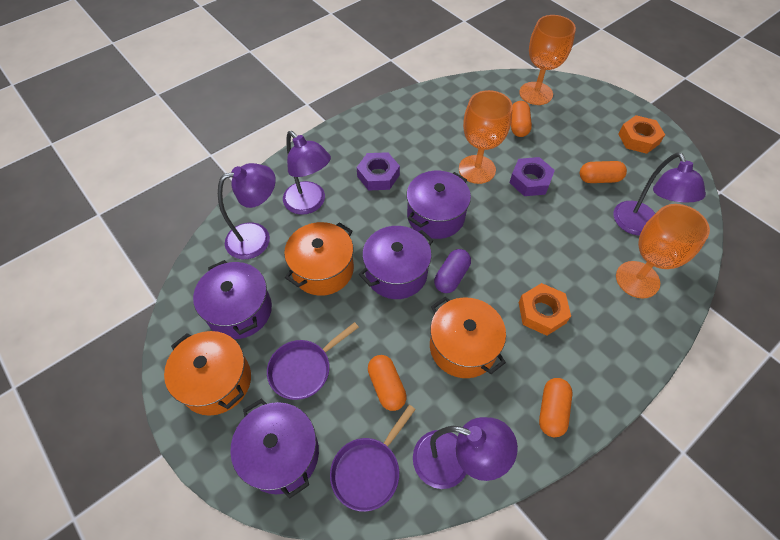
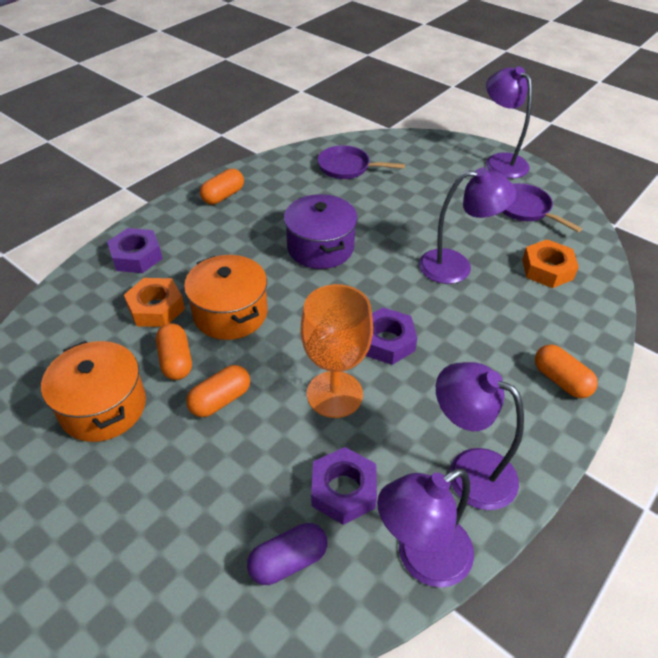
orange goblet: [459,90,513,184] [519,15,576,105] [616,204,710,299] = 3 -> [301,284,373,418] = 1
orange pot: [164,331,251,416] [284,222,354,296] [430,297,506,378] = 3 -> [41,341,146,442] [184,255,268,340] = 2
purple nut: [357,152,400,191] [509,157,555,196] = 2 -> [107,228,163,273] [311,447,377,525] [366,307,417,365] = 3
purple pot: [193,260,272,339] [230,398,319,499] [359,226,433,299] [406,171,471,239] = 4 -> [284,194,358,269] = 1

